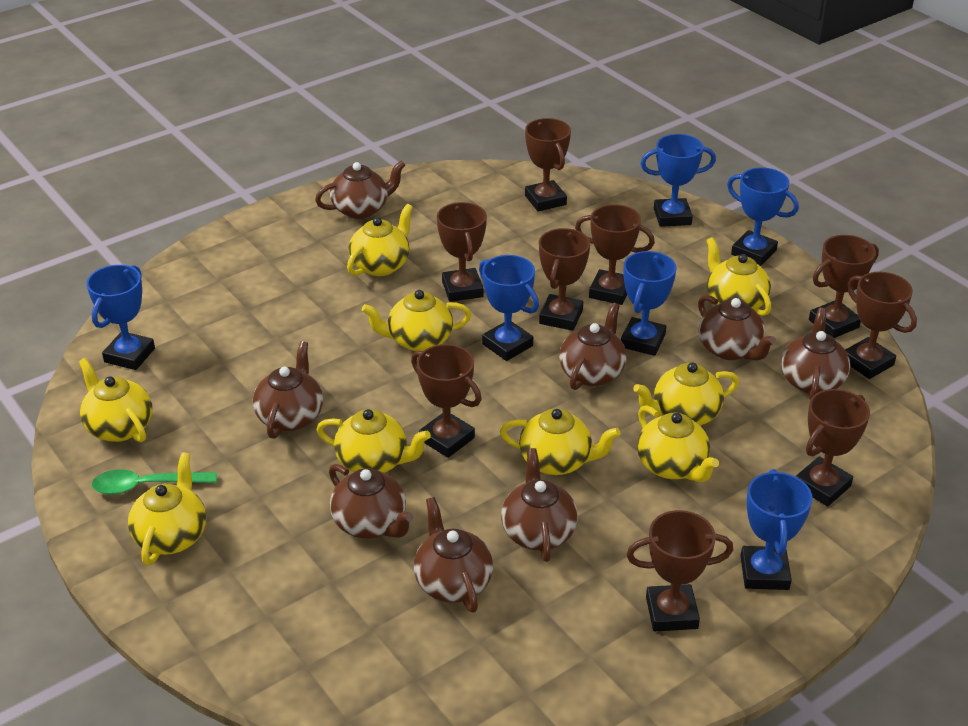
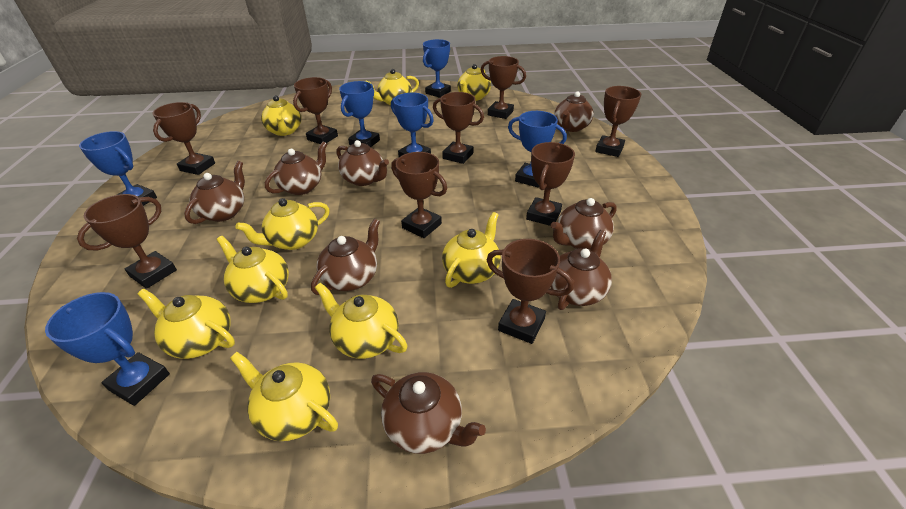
green spoon: [92,469,217,495] = 1 -> none = 0

